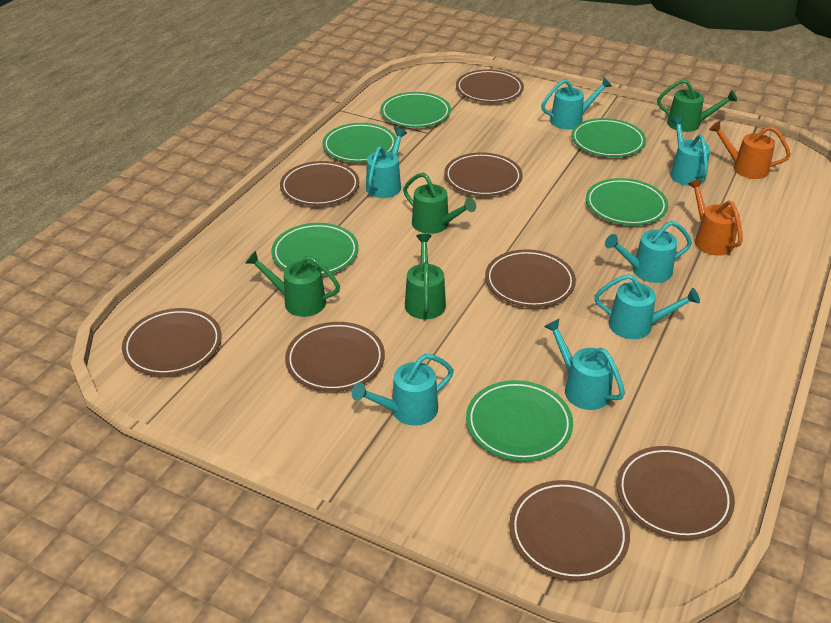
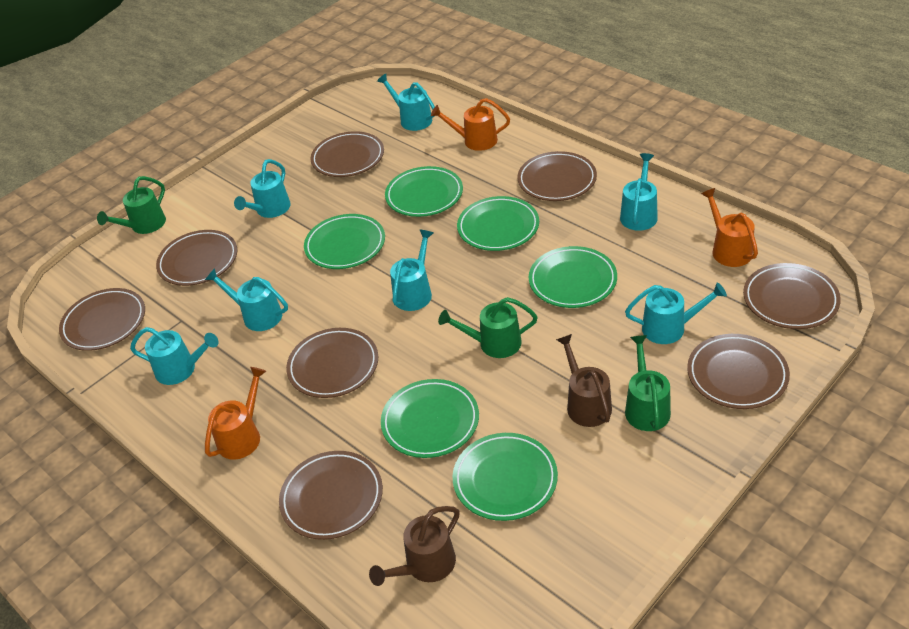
brown watering can: none = 0 -> [369,506,460,586] [556,334,612,427] = 2
green watering can: [246,251,340,317] [403,173,476,234] [405,234,446,319] [657,79,737,132] = 4 -> [97,176,166,234] [438,297,538,358] [625,335,671,431] = 3
orange watering can: [688,179,743,256] [709,121,791,179] = 2 -> [205,367,266,460] [431,98,510,151] [701,188,758,267] = 3

